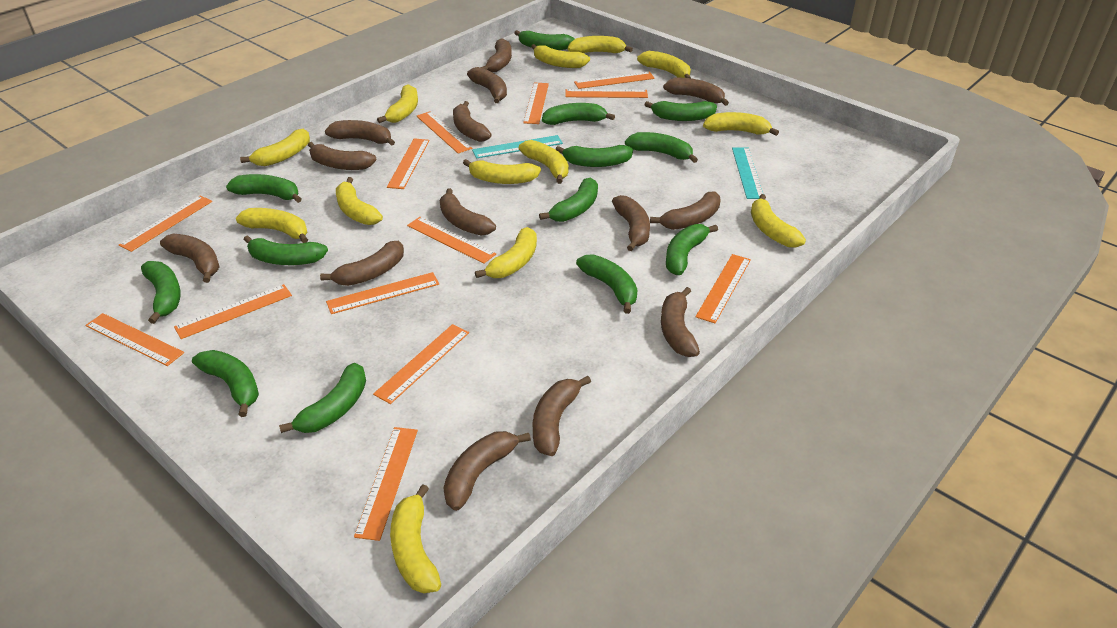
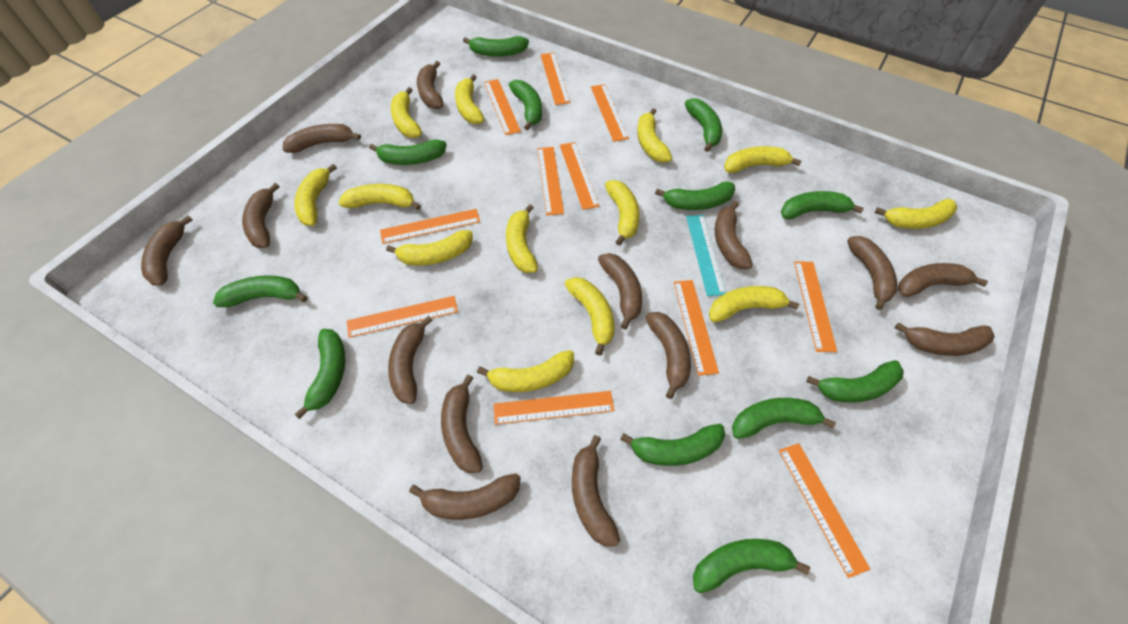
green banana: [141,261,181,324] [192,350,259,417] [226,174,302,203] [243,235,328,265] [279,363,366,433] [514,30,575,50] [539,178,598,222] [542,103,615,125] [555,145,633,167] [576,254,637,314] [625,132,698,163] [644,101,717,121] [666,224,718,275] = 13 -> [213,275,308,307] [294,329,345,419] [369,139,447,165] [463,36,529,57] [509,80,542,130] [620,424,725,466] [655,181,735,210] [685,98,722,152] [693,539,810,593] [732,398,836,439] [781,191,864,219] [806,360,904,403] = 12
orange ruler: [85,313,184,366] [119,196,212,252] [174,284,292,339] [326,272,439,314] [354,427,418,541] [373,324,469,404] [387,138,430,189] [407,217,496,264] [416,111,472,154] [523,82,549,124] [565,89,648,98] [574,72,655,89] [695,254,751,323] = 13 -> [347,296,458,338] [380,209,480,244] [484,79,521,135] [494,391,614,425] [537,147,564,215] [540,53,570,105] [560,142,599,210] [591,84,629,142] [674,280,719,376] [779,443,870,578] [794,262,837,352] = 11
turquoise ruler: [472,135,563,159] [732,147,763,199] = 2 -> [686,215,726,296] = 1

